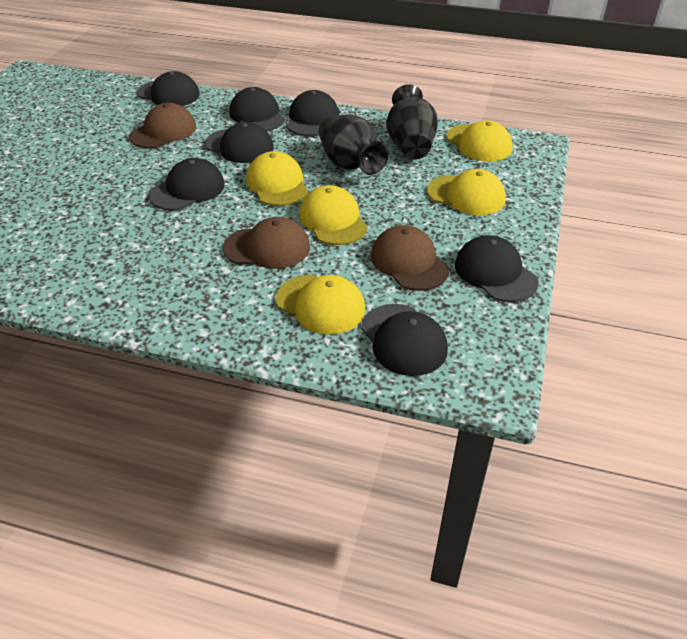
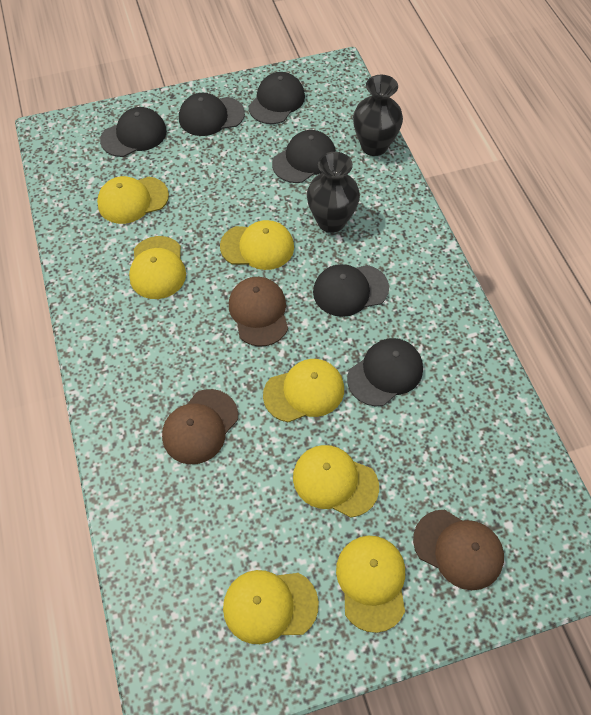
black cap: [137,71,200,106] [149,158,225,210] [205,122,274,163] [229,87,285,131] [286,90,339,136] [361,304,448,376] [455,235,539,302] = 7 -> [100,107,167,157] [179,93,245,136] [248,72,305,124] [272,130,336,183] [313,264,389,317] [347,338,423,407] = 6
yellow cap: [246,151,308,206] [276,275,365,335] [299,185,368,245] [427,169,506,215] [446,120,513,162] = 5 -> [97,176,169,224] [129,236,186,299] [220,220,294,270] [223,570,319,644] [263,359,344,422] [293,445,379,518] [336,535,405,633] = 7

